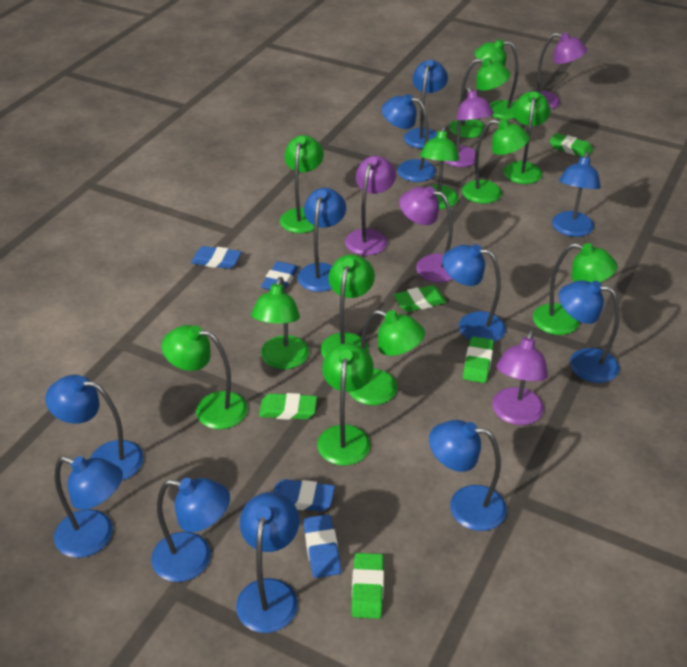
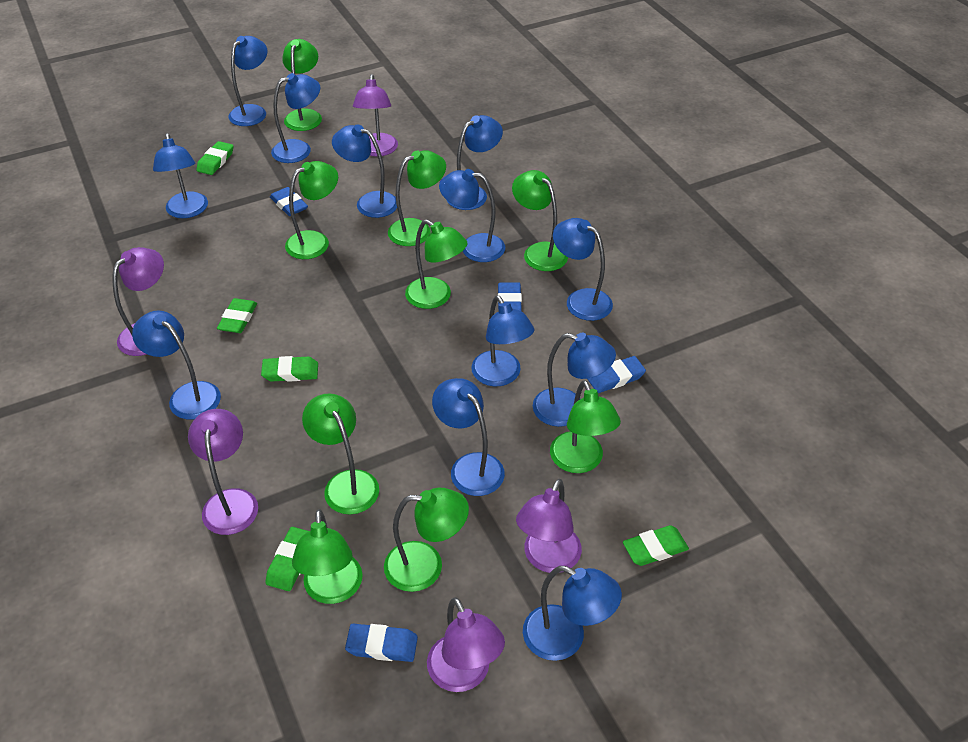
blue lamp: [45,375,144,480] [54,456,123,558] [151,478,230,582] [236,492,299,633] [297,188,346,292] [382,94,436,182] [404,60,448,149] [429,420,507,531] [442,244,506,342] [552,152,601,237] [559,280,620,383] = 11 -> [132,311,221,419] [153,133,208,218] [229,36,267,126] [271,73,320,163] [332,124,397,218] [432,378,505,496] [439,169,505,262] [447,115,503,210] [471,295,534,386] [523,566,622,661] [533,333,616,427] [553,218,613,321] = 12
green lamp: [162,325,248,429] [251,277,309,369] [280,135,324,233] [317,343,374,465] [320,254,375,358] [349,310,425,405] [420,126,460,209] [449,58,511,138] [462,119,530,204] [475,39,519,120] [503,91,550,184] [533,243,618,335] = 12 -> [282,39,322,131] [285,161,338,259] [292,509,363,604] [302,393,379,514] [384,488,469,592] [388,150,446,246] [405,220,468,309] [512,170,568,271] [550,380,621,473] = 9

